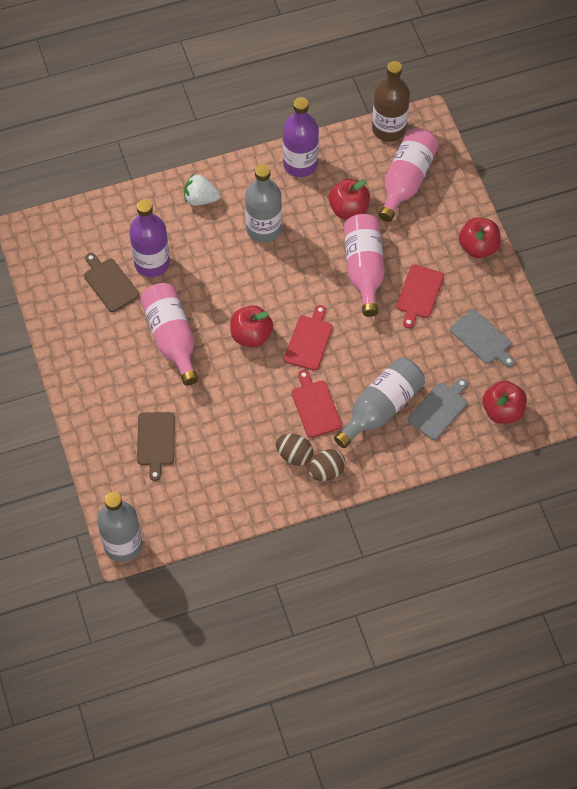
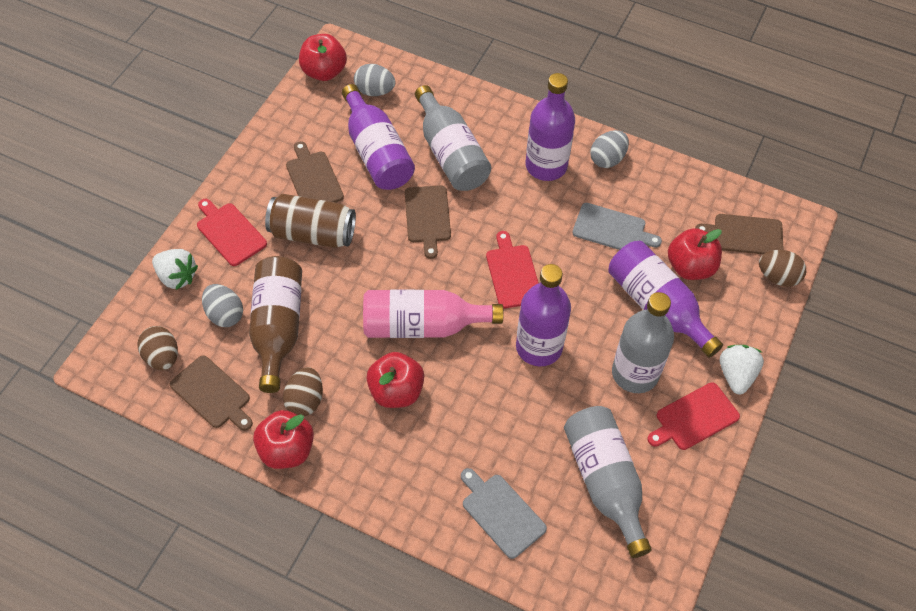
brown can: none = 0 -> [265,194,356,248] = 1
brown cutting board: [84,253,139,312] [137,412,175,481] = 2 -> [170,355,253,431] [286,141,344,202] [405,186,451,259] [695,214,784,254] = 4
brown egg: [276,434,313,466] [309,449,346,481] = 2 -> [137,326,178,370] [283,367,323,416] [759,250,806,287] = 3
grey egg: none = 0 -> [202,284,243,327] [354,64,395,96] [590,130,629,168] = 3
pink bottle: [140,283,198,386] [344,214,385,317] [379,128,439,222] = 3 -> [363,290,503,338] = 1
purple bottle: [129,199,170,277] [283,97,319,177] = 2 -> [342,84,415,190] [516,264,571,366] [526,73,575,181] [608,241,723,358] = 4
white strawberry: [184,174,221,206] = 1 -> [152,249,198,290] [720,345,764,394] = 2

